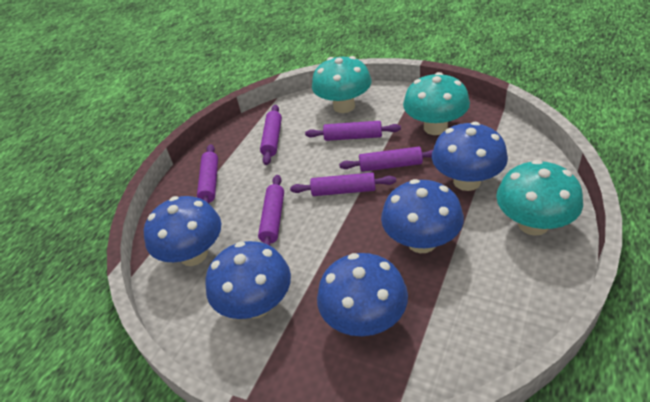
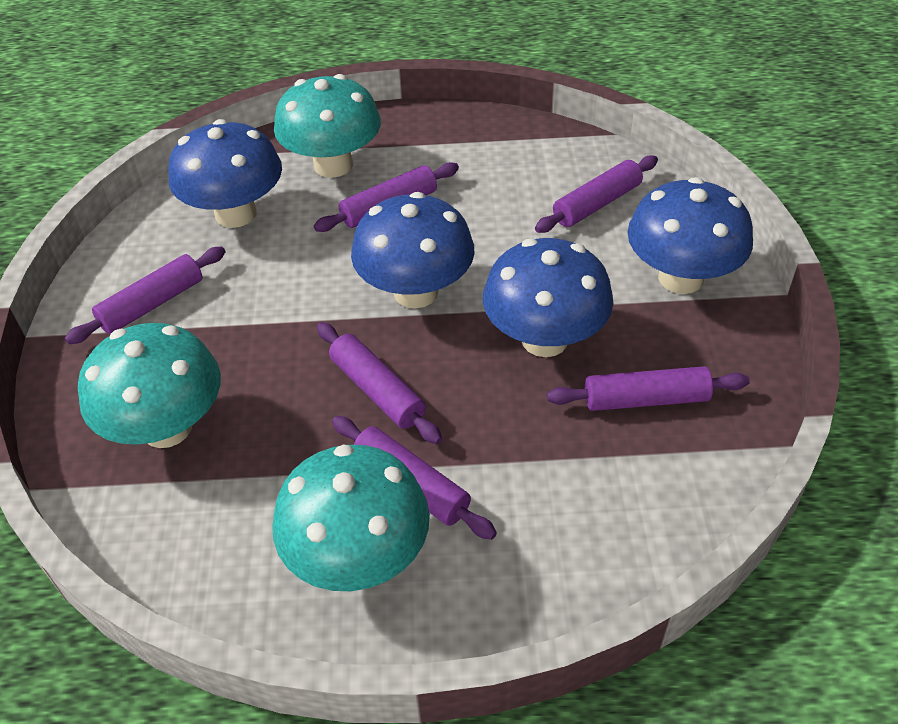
blue mushroom: [144,196,221,266] [205,241,291,319] [317,253,408,336] [381,179,464,253] [432,122,508,191] = 5 -> [168,119,282,228] [351,192,474,309] [483,238,614,357] [627,177,753,294] = 4

